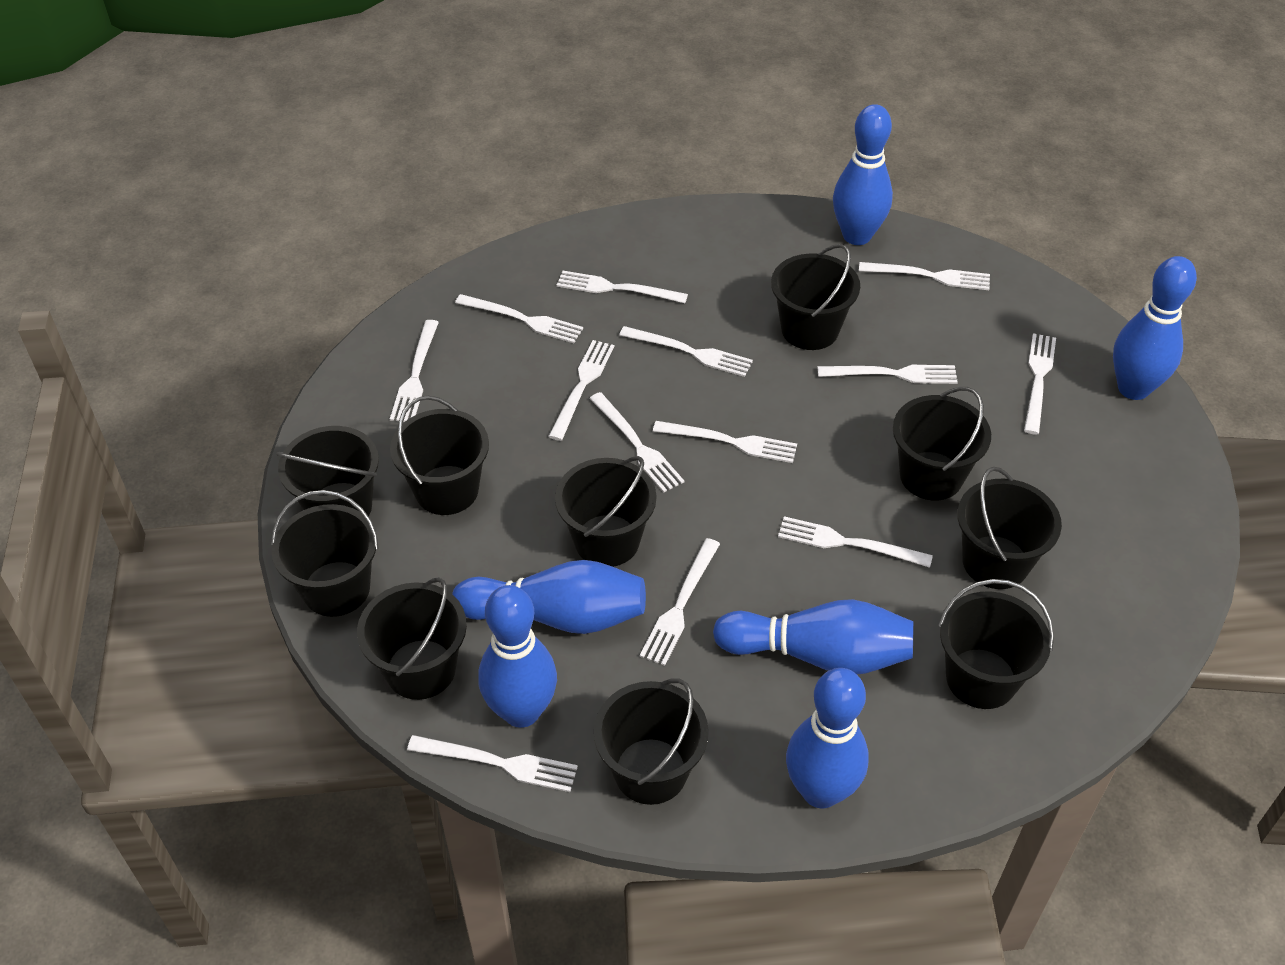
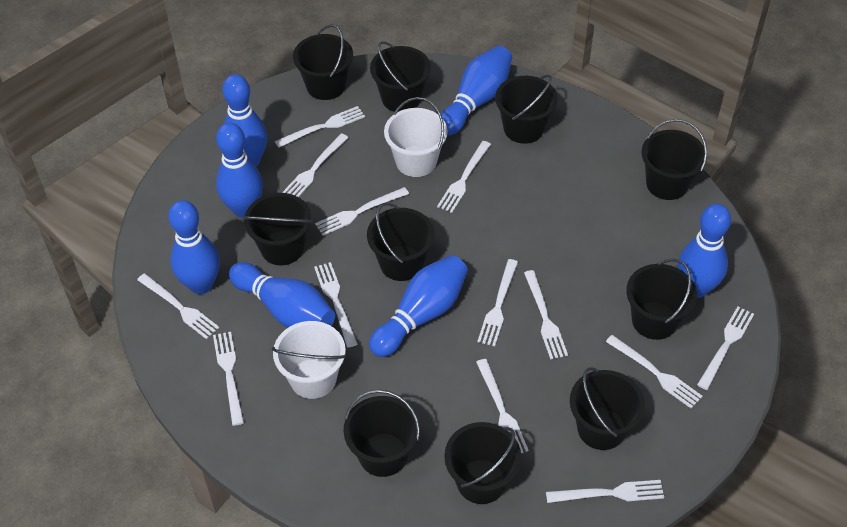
blue bowling pin: [452,560,646,634] [479,585,557,728] [713,599,913,675] [786,668,869,808] [833,104,893,245] [1113,256,1197,400] = 6 -> [168,200,220,294] [216,123,263,218] [222,74,267,167] [229,262,335,328] [369,255,468,357] [441,46,512,136] [678,204,731,298] = 7
white bucket: none = 0 -> [272,321,346,399] [384,97,448,177] = 2

